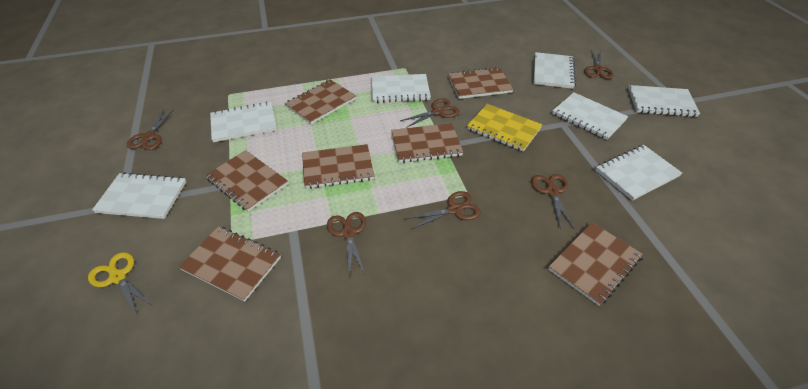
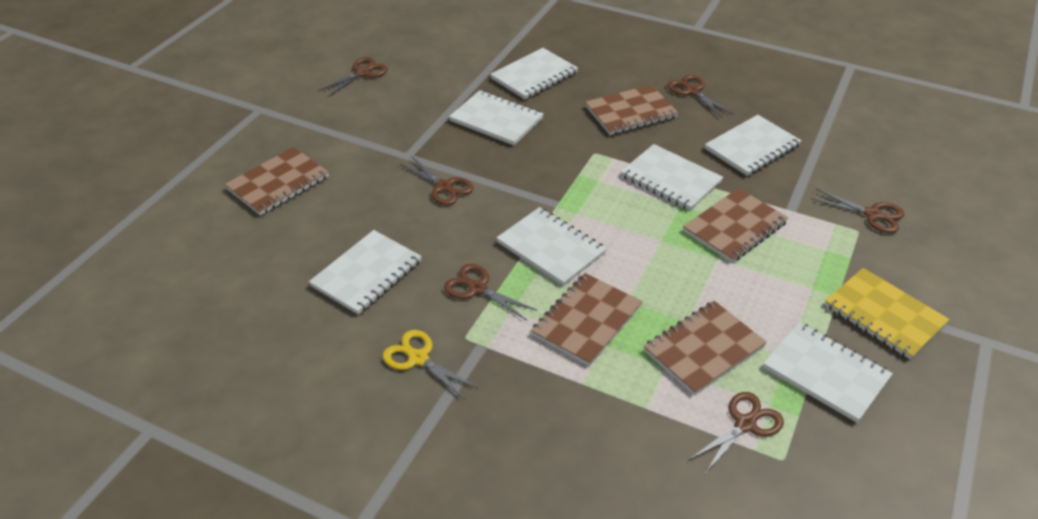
brown notebook: [179,226,281,302] [205,150,288,212] [285,79,356,124] [302,144,374,189] [391,123,463,163] [448,67,514,99] [548,222,643,306] = 7 -> [224,147,329,215] [531,273,643,366] [585,85,678,135] [644,301,767,395] [683,188,788,263] = 5

